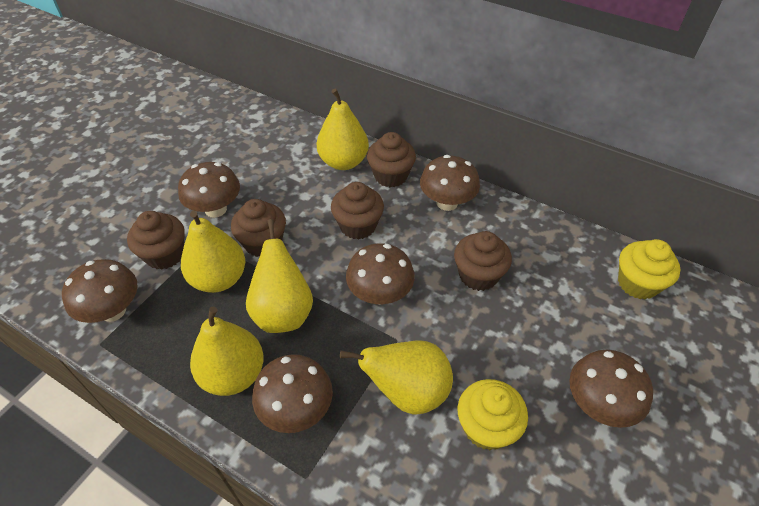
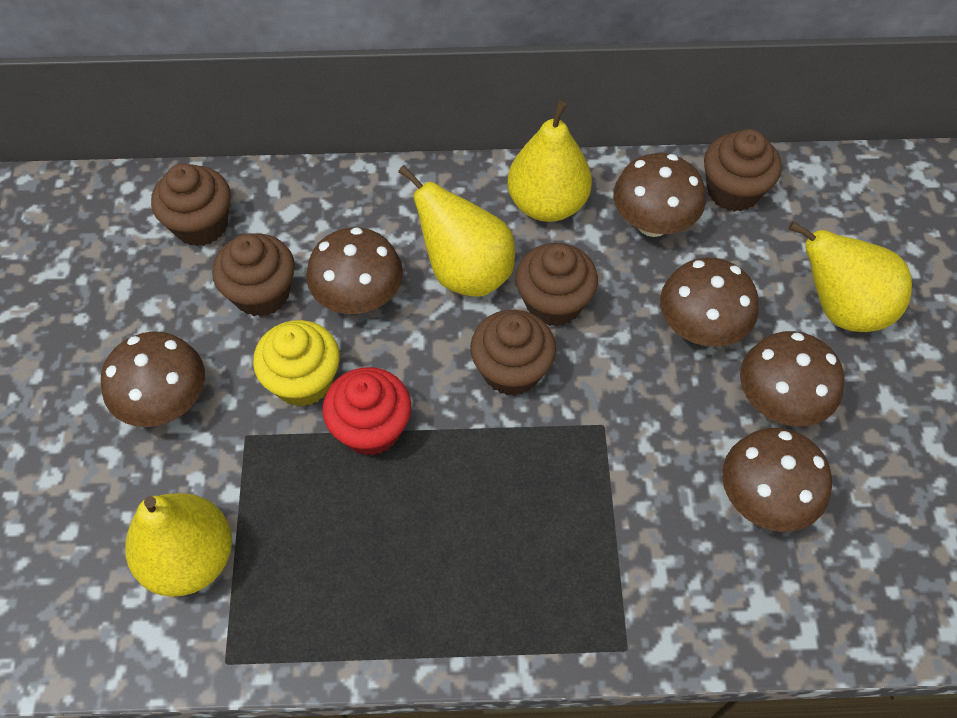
red cupcake: none = 0 -> [323,367,411,455] = 1
yellow cupcake: [458,379,528,450] [618,239,681,299] = 2 -> [253,320,340,407] = 1
yellow pear: [181,211,245,293] [190,307,264,396] [246,219,313,333] [316,89,369,170] [340,341,453,415] = 5 -> [125,493,232,597] [398,165,515,297] [508,101,592,222] [788,221,912,332] = 4

